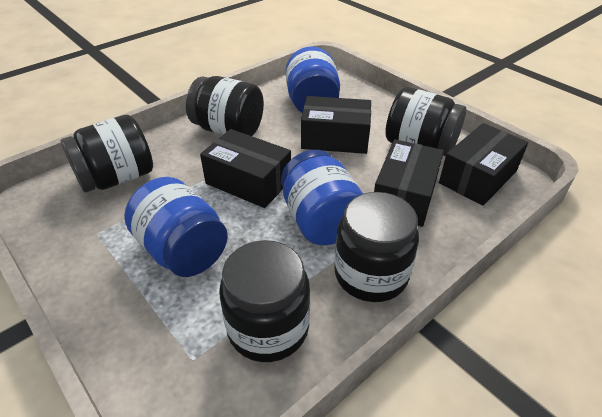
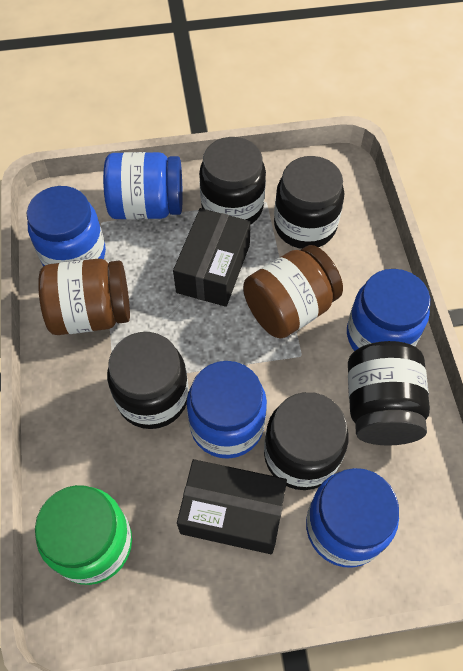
black box: [200,129,291,208] [301,96,371,154] [374,139,444,227] [439,123,528,206] = 4 -> [173,208,251,307] [177,459,287,554] = 2
blue jar: [124,177,228,277] [281,150,363,245] [286,46,340,113] = 3 -> [27,186,106,266] [103,152,183,220] [187,361,267,459] [306,468,399,568] [347,269,430,351] = 5
brown jar: none = 0 -> [38,258,130,335] [243,245,343,339] = 2
green jar: none = 0 -> [35,485,132,585] = 1

